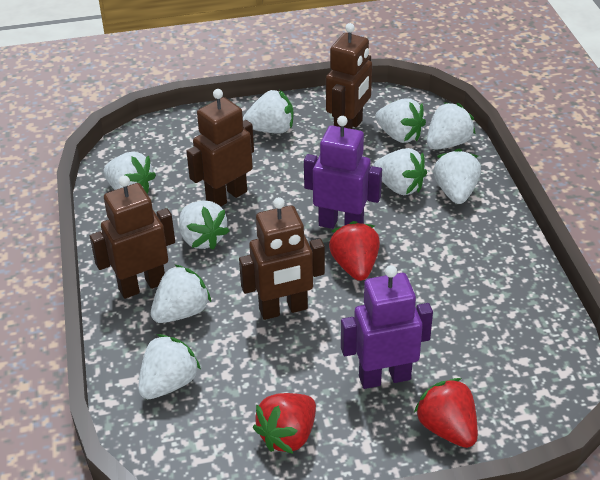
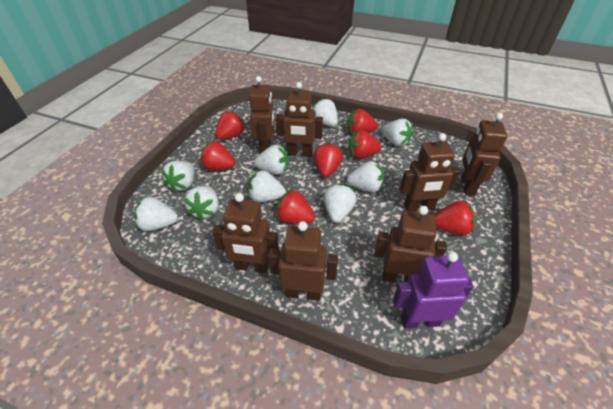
brown robot: [90,175,175,299] [186,89,254,207] [239,197,325,320] [326,23,372,129] = 4 -> [212,193,279,273] [249,76,274,154] [269,221,338,301] [275,82,323,157] [374,206,447,283] [400,133,460,211] [461,113,507,196] = 7
purple robot: [304,116,382,229] [341,265,433,389] = 2 -> [393,251,474,329] = 1
red strawberry: [253,393,316,454] [329,221,380,281] [414,378,478,448] = 3 -> [200,141,236,170] [215,110,246,140] [275,189,315,224] [313,142,343,177] [347,109,378,134] [349,130,381,159] [435,201,476,236] = 7

